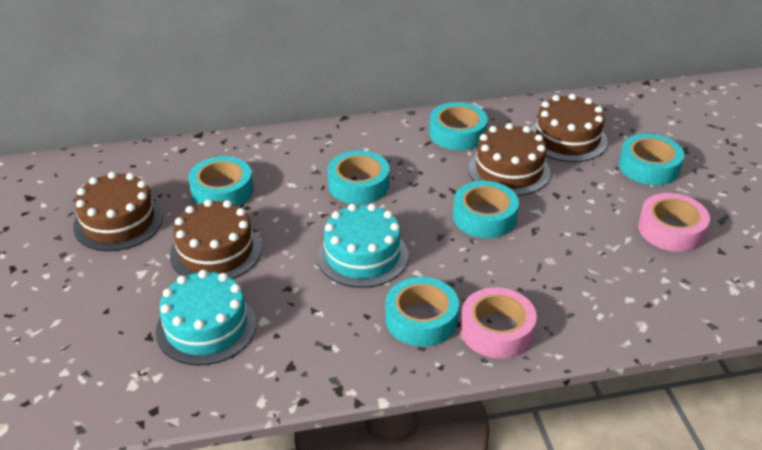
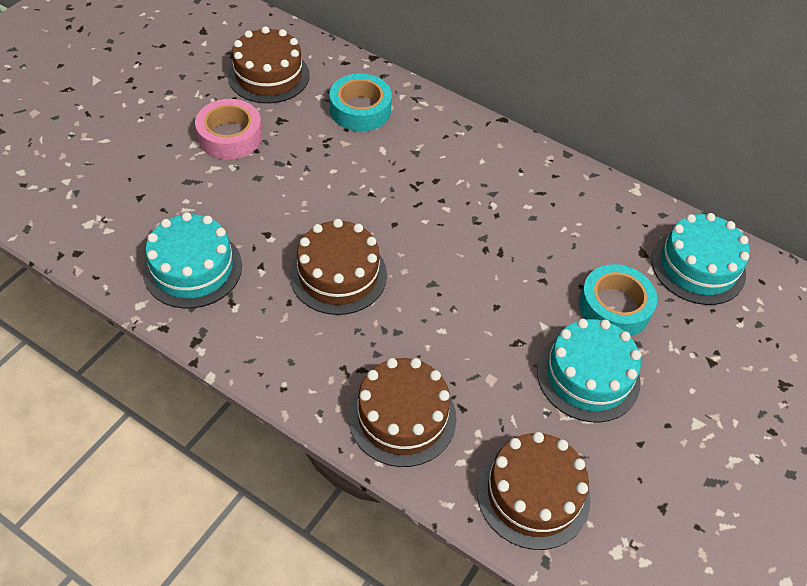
pink tape: [460,287,537,358] [638,193,710,252] = 2 -> [195,99,262,160] = 1
turquoise cake: [156,270,256,365] [317,203,408,288] = 2 -> [143,212,242,309] [537,319,641,422] [651,213,750,305] = 3
turquoise tape: [188,156,253,206] [327,150,390,204] [386,277,459,347] [429,102,488,150] [453,181,519,238] [619,134,684,185] = 6 -> [329,73,392,131] [579,264,657,336] = 2

